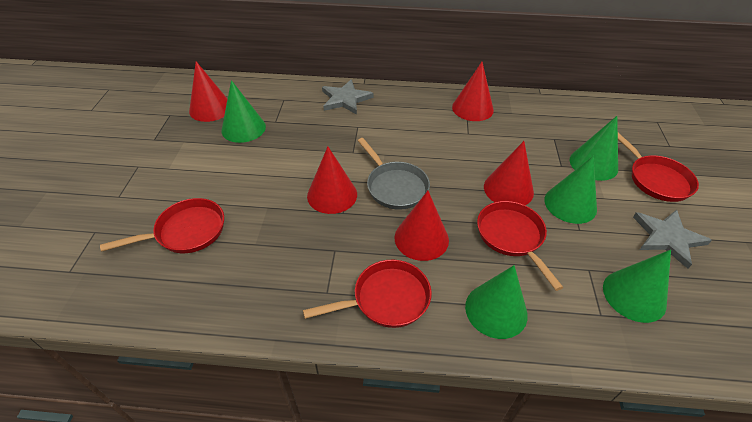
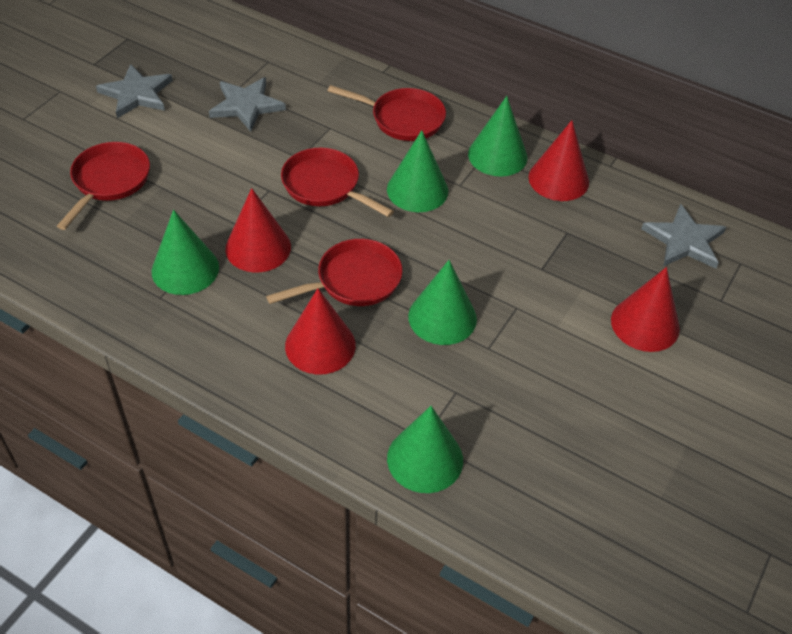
grey pan: [358,138,430,210] = 1 -> none = 0
grey star: [322,79,373,115] [633,210,712,269] = 2 -> [96,64,173,118] [209,77,286,132] [641,203,726,269] = 3
red cone: [189,61,227,122] [307,147,357,214] [394,191,449,261] [452,62,494,121] [484,141,534,205] = 5 -> [225,188,291,272] [285,288,356,374] [528,120,589,201] [611,267,680,352] = 4

